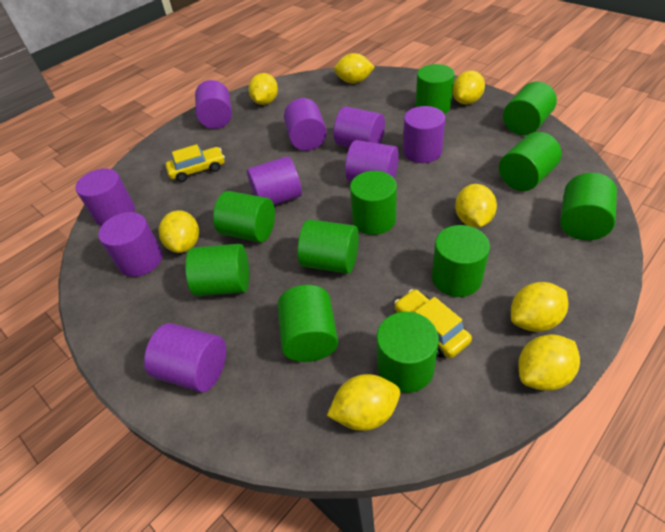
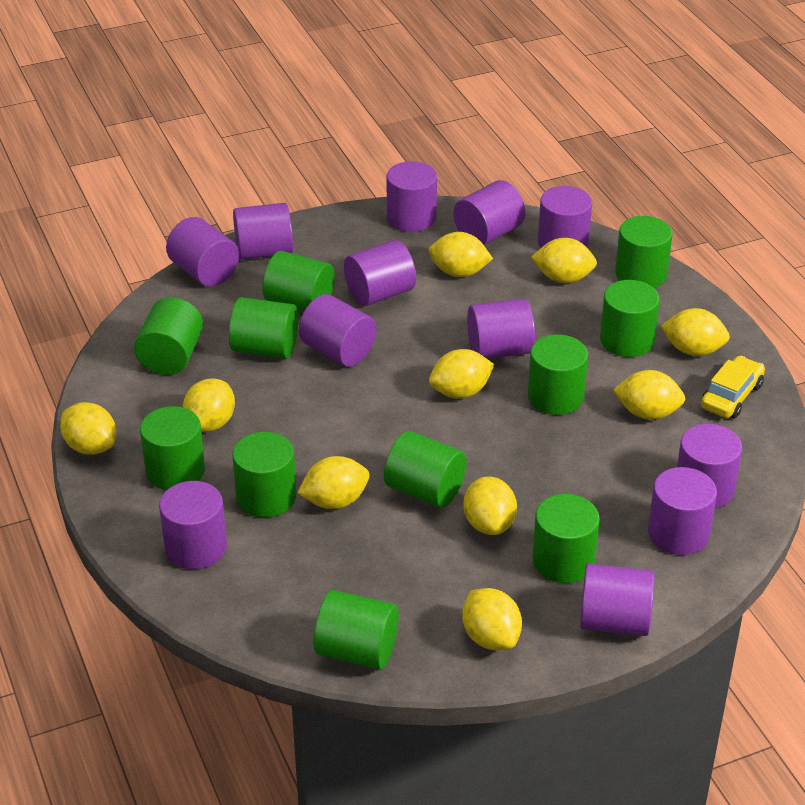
purple cylinder: [75,168,135,226] [98,212,162,277] [144,323,226,392] [195,80,232,129] [247,156,302,205] [284,98,327,151] [333,106,385,147] [345,140,399,182] [403,106,446,163] = 9 -> [159,481,227,569] [166,217,239,287] [233,203,293,260] [299,294,377,367] [344,240,416,306] [387,161,437,232] [454,180,525,245] [467,299,535,359] [538,186,592,248] [580,564,655,636] [648,467,717,555] [677,424,742,508] = 12
yellow car: [166,144,225,182] [394,289,472,358] = 2 -> [701,356,765,418] = 1
yellow lemon: [159,210,199,253] [249,73,278,105] [327,374,400,431] [334,53,375,84] [453,71,485,104] [455,184,497,228] [511,282,568,332] [518,334,580,391] = 8 -> [60,402,116,455] [182,378,235,432] [298,456,370,509] [429,232,493,277] [429,349,494,398] [462,588,522,650] [463,477,517,535] [531,238,597,283] [613,370,686,420] [661,308,730,356] = 10

